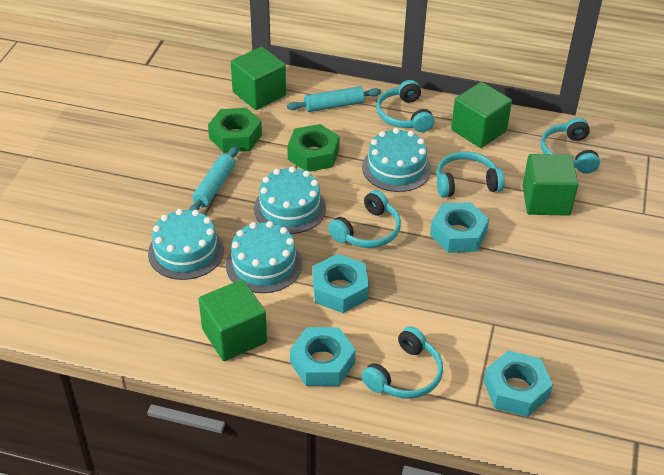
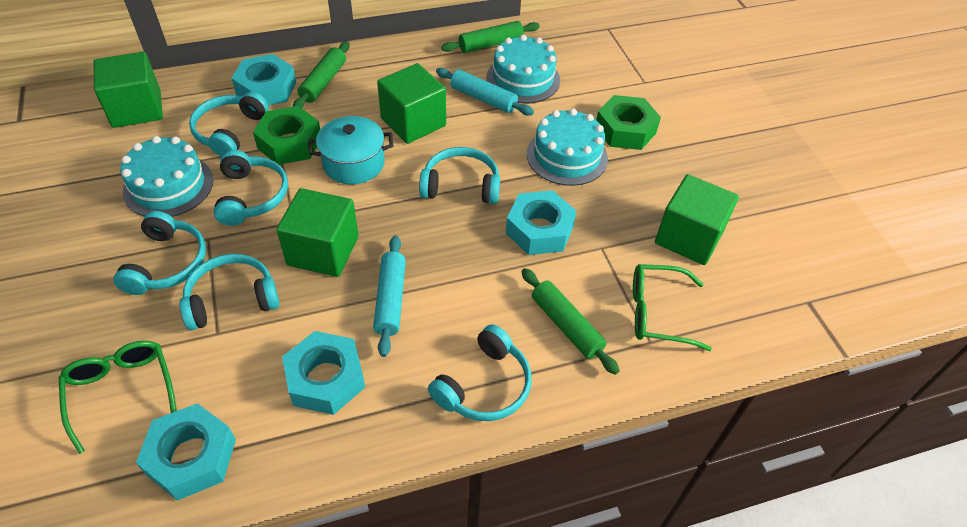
green glasses: none = 0 -> [59,341,177,454] [633,264,712,351] = 2
green rolling pin: none = 0 -> [293,41,350,108] [441,21,540,53] [521,268,620,375] = 3
turquoise cake: [148,209,224,280] [226,221,302,293] [254,166,326,234] [362,128,431,192] = 4 -> [120,136,213,217] [486,34,560,103] [527,108,608,186] = 3
turquoise headphones: [328,190,401,248] [362,326,443,399] [376,80,435,132] [436,152,505,197] [541,118,600,174] = 5 -> [113,211,206,295] [179,254,280,330] [189,92,269,157] [214,150,288,226] [419,147,500,204] [428,324,531,421] = 6
turquoise pot: none = 0 -> [308,116,394,184] = 1

